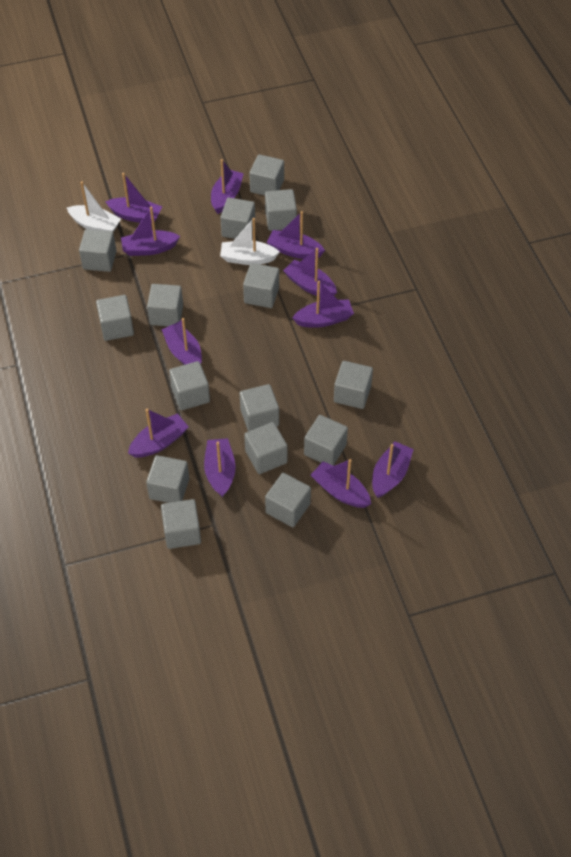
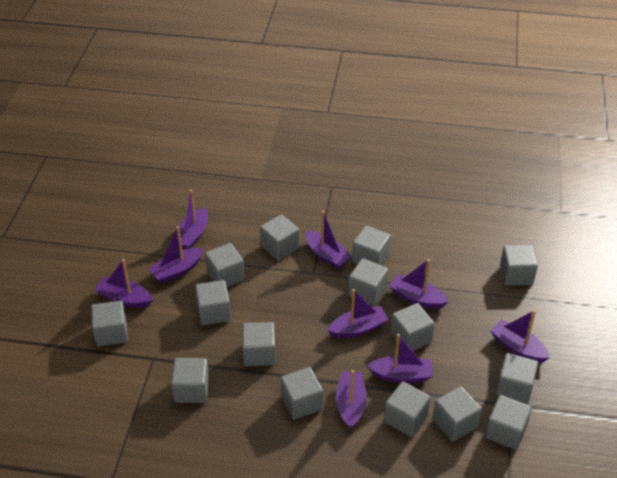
purple boat: [105,173,162,224] [121,206,180,256] [128,409,189,458] [161,318,202,365] [204,438,236,497] [211,159,244,214] [267,211,325,259] [283,248,337,296] [292,281,354,328] [311,459,371,508] [372,441,414,498] = 11 -> [94,259,153,308] [149,226,203,284] [177,189,208,249] [305,211,353,269] [327,289,389,338] [336,370,367,430] [368,334,433,383] [389,259,449,309] [490,310,550,363] = 9
white boat: [67,181,121,232] [220,218,280,265] = 2 -> none = 0

